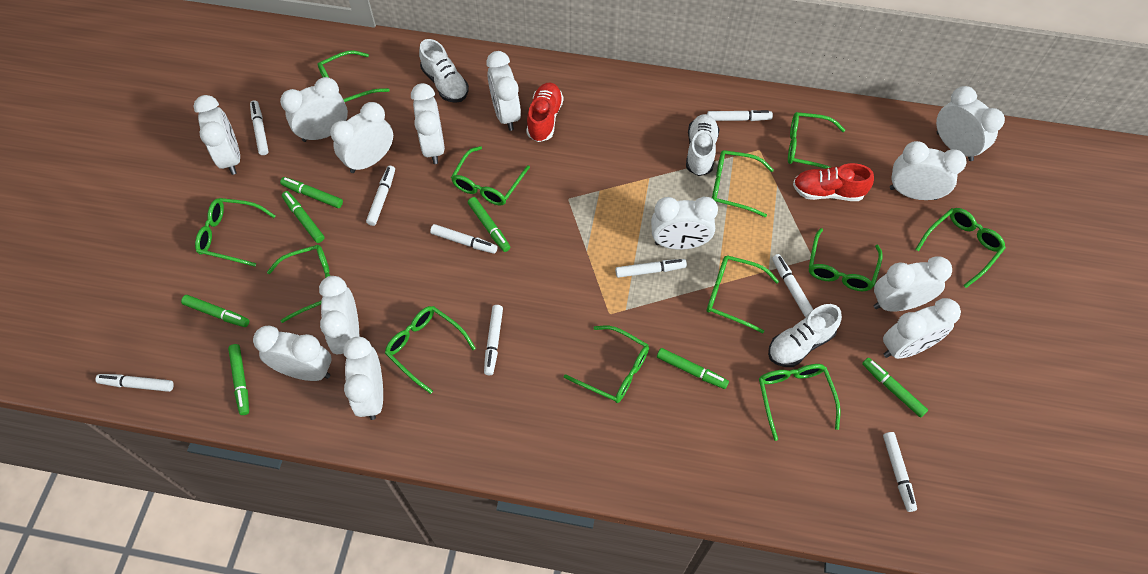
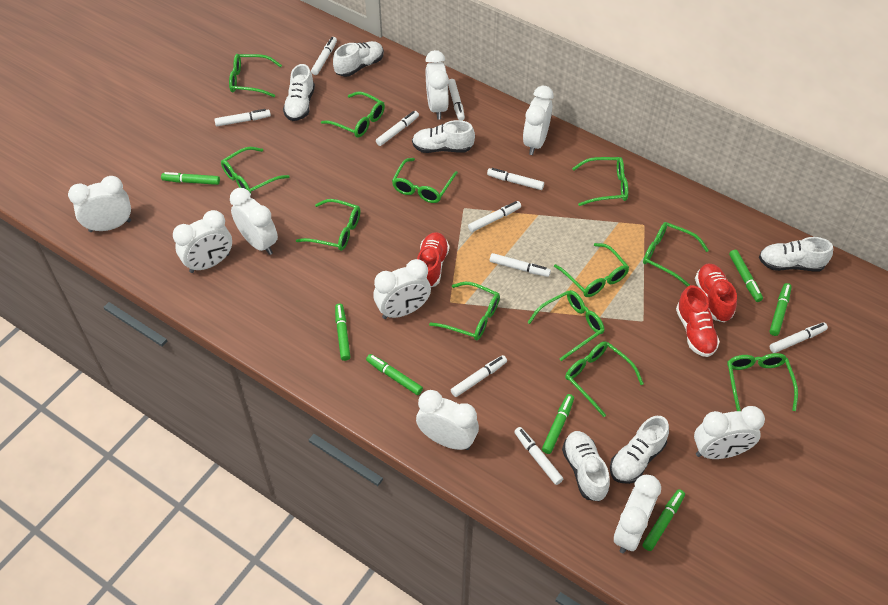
red shoe: [526,83,564,142] [793,163,874,201] = 2 -> [417,232,449,287] [676,285,720,357] [695,264,737,322] = 3
white clock: [193,95,240,175] [253,326,331,381] [280,77,348,142] [319,276,359,355] [330,102,393,173] [343,337,383,420] [411,83,445,164] [487,51,521,131] [651,196,718,250] [874,256,952,312] [883,298,961,359] [890,141,966,200] [936,86,1005,161] = 13 -> [68,176,131,232] [173,210,232,273] [230,188,278,255] [373,259,431,319] [416,390,479,450] [425,50,449,119] [523,86,553,155] [614,475,661,553] [694,406,765,459] = 9
white marker: [95,374,174,392] [250,100,269,155] [366,166,395,226] [430,224,498,254] [484,305,503,375] [615,259,687,278] [707,110,773,121] [772,254,813,317] [883,432,917,512] = 9 -> [214,109,271,126] [311,37,337,75] [376,111,419,146] [448,79,465,121] [451,355,507,397] [468,201,521,232] [487,168,544,190] [490,253,551,277] [514,427,563,485] [770,322,828,353] = 10
white shoe: [419,39,469,103] [686,114,719,176] [768,304,842,367] = 3 -> [283,64,315,121] [333,41,384,77] [412,120,475,153] [562,431,610,501] [610,416,669,484] [759,237,833,271] = 6

